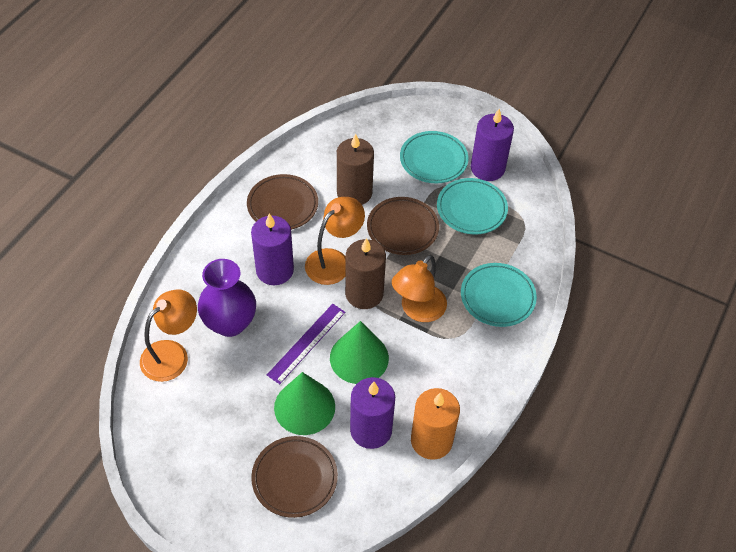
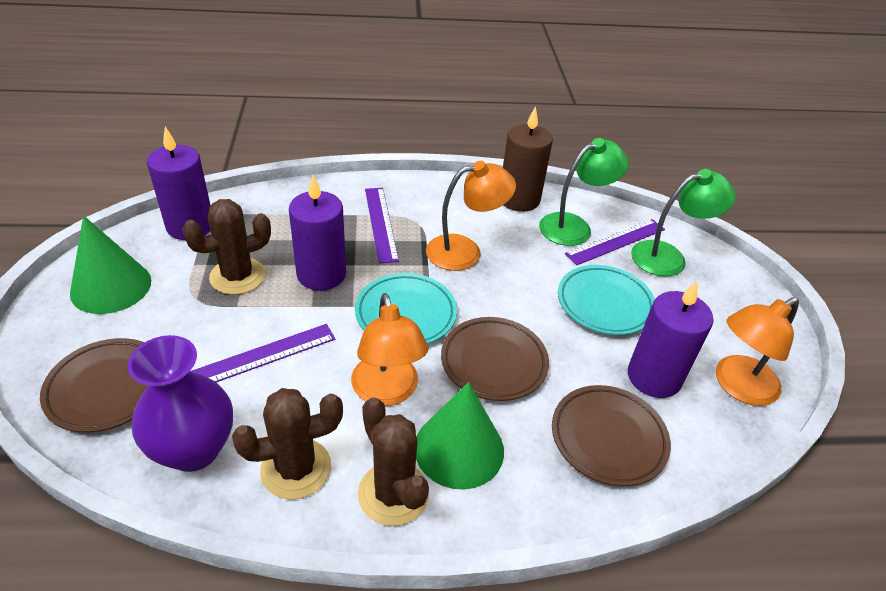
brown cactus: none = 0 -> [182,199,271,295] [232,388,343,500] [358,398,429,526] = 3
brown candle: [337,133,374,205] [345,238,386,309] = 2 -> [503,106,553,212] = 1
green lamp: none = 0 -> [539,138,629,246] [631,169,736,276] = 2
orange candle: [411,388,460,460] = 1 -> none = 0
purple ruler: [267,304,345,384] = 1 -> [189,324,335,382] [365,188,399,263] [565,219,665,265] = 3
turquoise plate: [400,131,468,183] [437,178,508,235] [461,263,537,327] = 3 -> [355,273,457,344] [558,265,655,335] = 2

